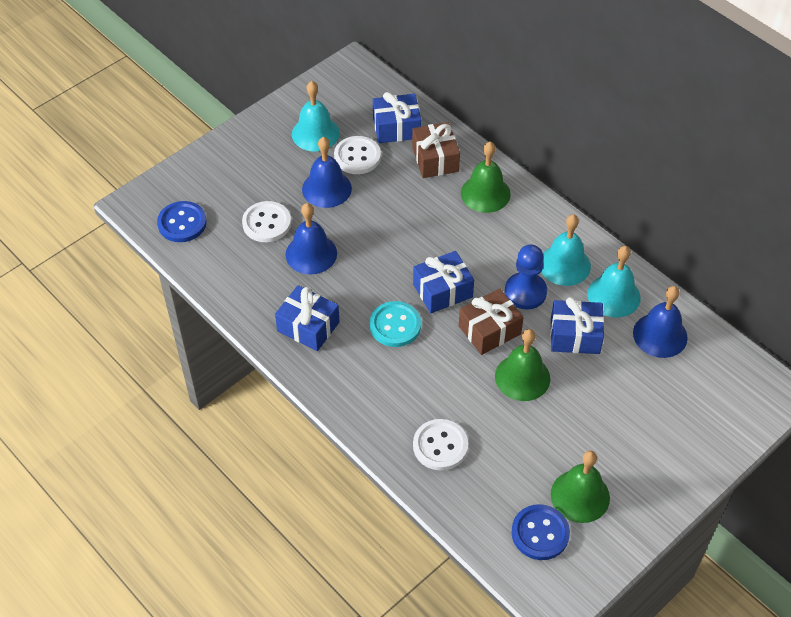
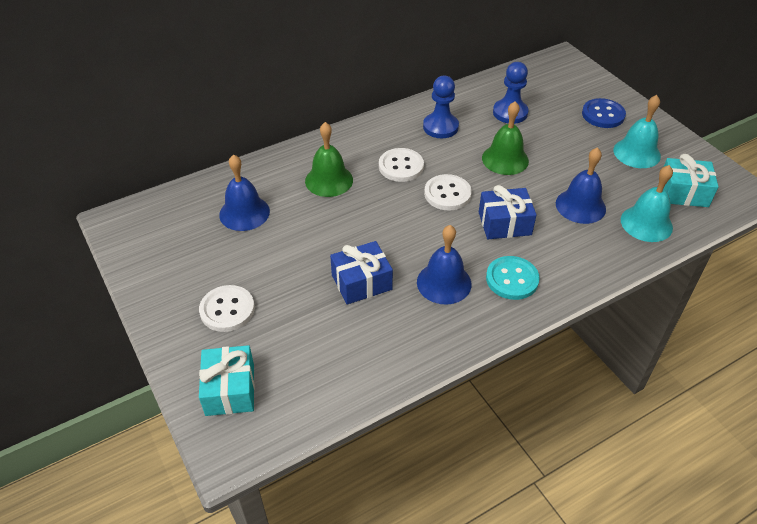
blue button: [157,201,207,242] [511,504,570,560] = 2 -> [582,98,626,128] = 1
blue gift: [275,285,340,351] [373,92,421,143] [413,251,474,313] [550,297,604,354] = 4 -> [330,241,393,305] [479,185,537,239] = 2
blue pawn: [505,244,547,309] = 1 -> [423,76,459,138] [493,62,529,124] = 2
brown gift: [412,122,460,178] [459,289,524,355] = 2 -> none = 0
green bell: [461,142,511,213] [495,329,550,401] [551,451,610,523] = 3 -> [305,122,353,197] [482,101,529,175] = 2
turquoise bell: [292,81,340,151] [541,214,591,286] [587,246,641,318] = 3 -> [613,95,661,168] [621,165,673,242] = 2
turquoise gift: none = 0 -> [199,345,255,416] [664,154,719,207] = 2

